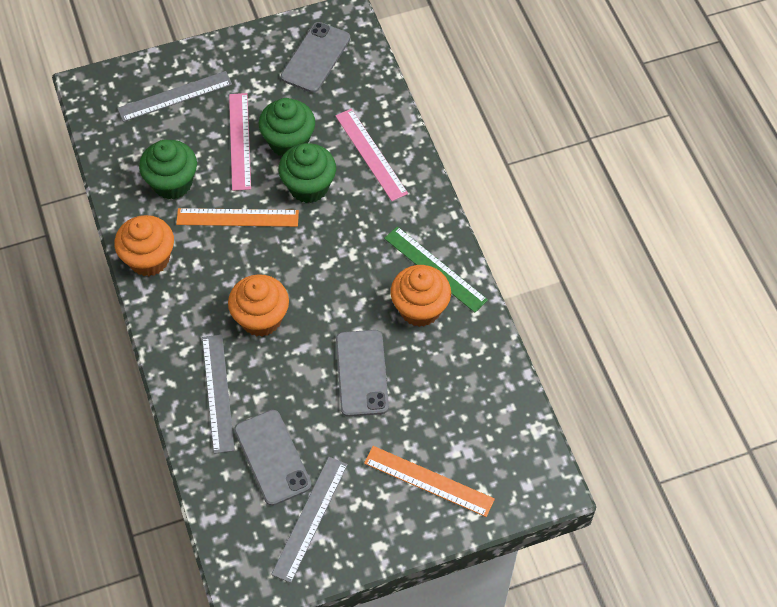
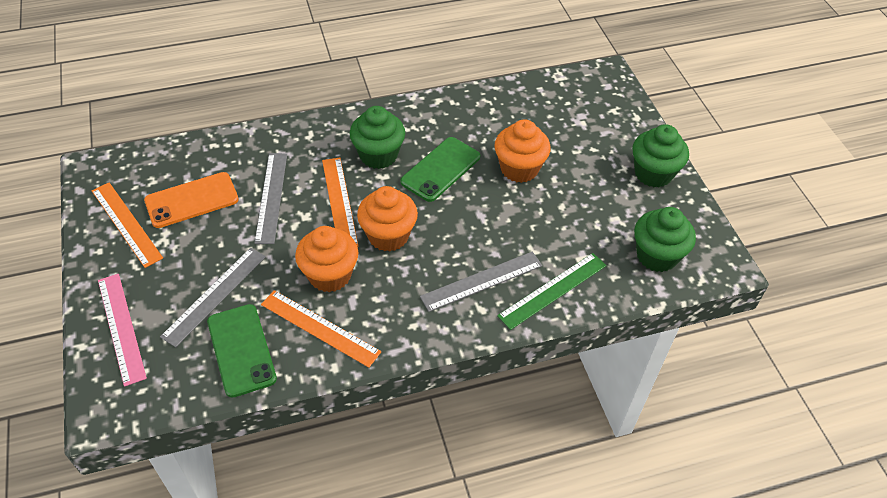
green phone: none = 0 -> [207,304,277,398] [400,137,480,202] = 2
grey phone: [234,410,311,506] [281,22,350,93] [336,330,389,417] = 3 -> none = 0
orange phone: none = 0 -> [144,172,239,228] = 1
orange ruler: [176,208,299,227] [364,446,495,517] = 2 -> [92,182,163,268] [261,290,381,368] [322,158,358,247] = 3
pink ruler: [229,93,251,191] [336,109,408,201] = 2 -> [98,274,147,387] = 1

